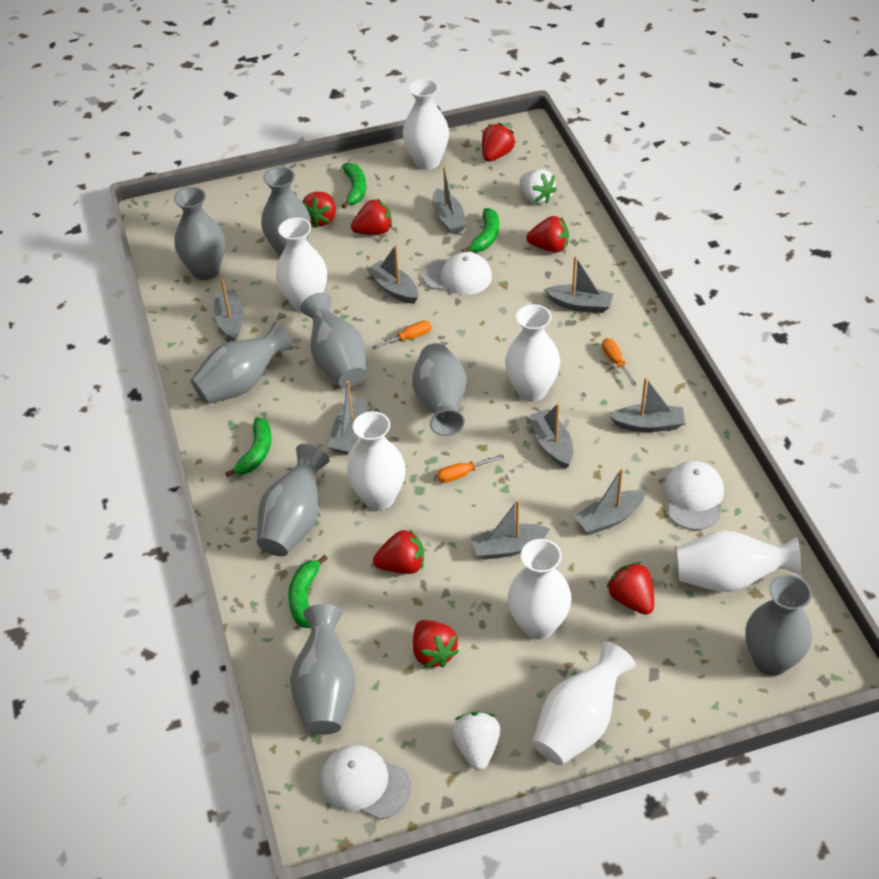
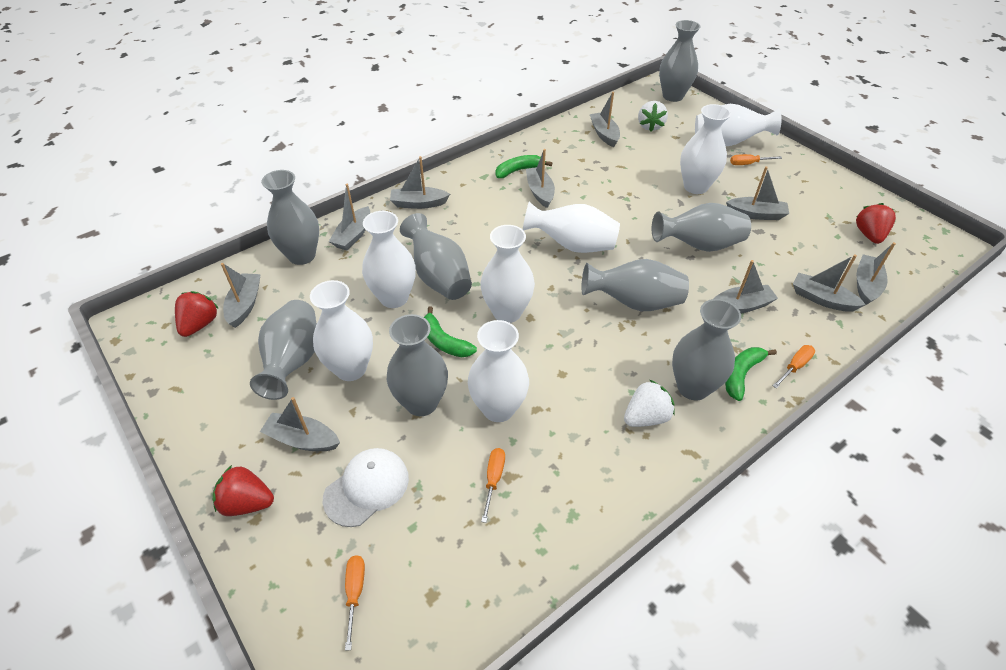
green banana: [225,417,271,477] [288,555,328,628] [342,163,366,209] [461,208,499,252] = 4 -> [424,307,477,357] [495,155,552,178] [725,347,777,401] = 3
grey boat: [214,279,244,341] [328,381,368,455] [366,245,418,304] [433,167,467,234] [471,500,550,560] [529,403,573,468] [544,256,613,313] [574,468,646,535] [610,377,685,432] = 9 -> [221,263,261,328] [260,397,340,451] [329,184,370,251] [390,156,450,209] [526,149,555,208] [590,92,620,147] [713,260,778,314] [726,166,789,220] [793,254,866,312] [856,242,896,305] = 10
orange screwdriver: [372,321,431,350] [437,454,504,483] [602,338,637,386] = 3 -> [345,555,365,651] [481,448,505,523] [730,154,782,165] [773,345,815,389] = 4
red strawberry: [302,192,336,228] [351,199,392,235] [373,529,424,574] [413,620,459,667] [482,123,515,161] [526,216,569,253] [606,562,654,615] = 7 -> [175,291,219,337] [213,465,274,516] [856,203,896,244] = 3
white cap: [320,745,411,820] [422,252,492,295] [664,461,724,530] = 3 -> [323,448,409,527] = 1

